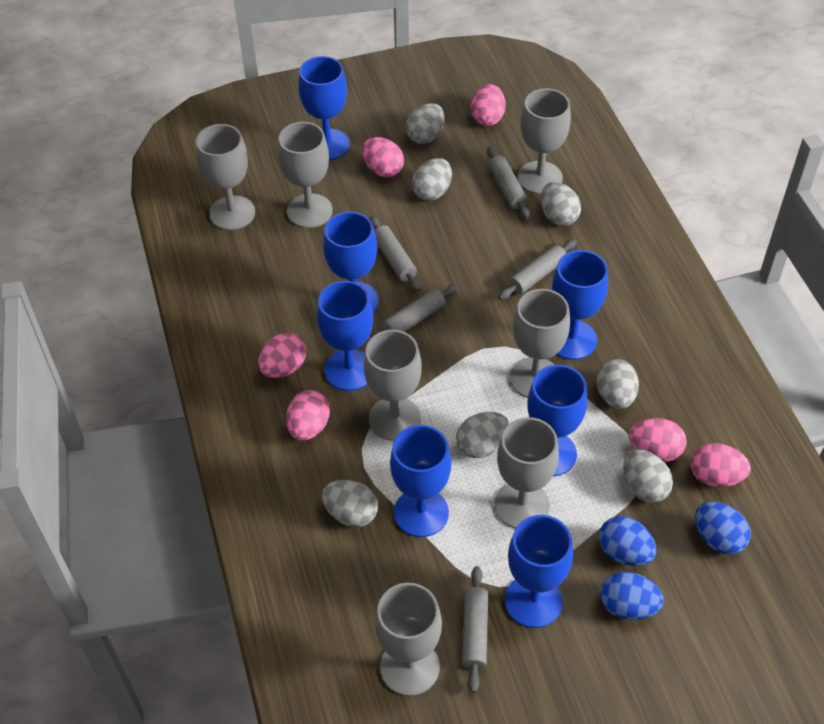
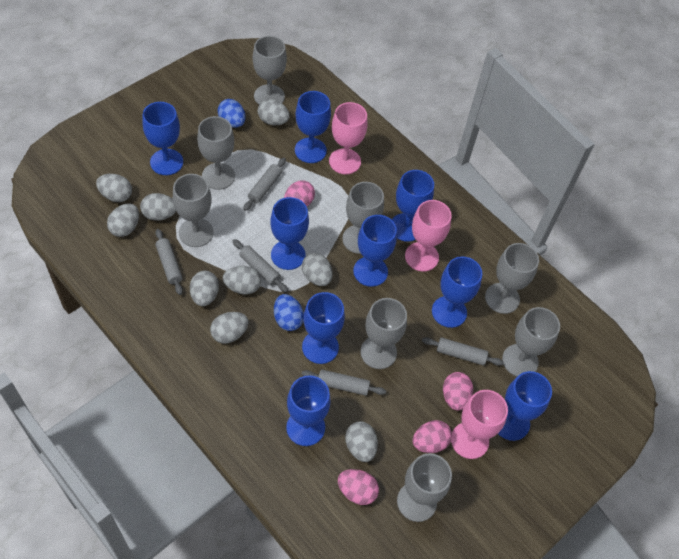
blue egg: [599,516,656,566] [600,572,664,620] [695,502,751,555] = 3 -> [218,99,246,128] [274,294,304,331] = 2
blue goblet: [299,56,350,160] [317,281,373,391] [323,211,379,313] [390,425,451,537] [505,515,573,628] [528,365,587,476] [552,250,608,360] = 7 -> [142,102,183,175] [270,197,309,270] [286,375,331,446] [295,91,331,163] [302,292,345,364] [353,215,397,287] [392,170,434,242] [432,256,482,328] [498,371,552,441] = 9
grey egg: [322,480,378,527] [406,103,445,144] [412,158,452,201] [456,412,509,458] [541,182,581,226] [596,359,639,409] [623,449,673,503] = 7 -> [96,174,132,202] [107,204,139,237] [140,193,176,221] [190,271,219,306] [210,312,249,344] [223,266,261,295] [258,99,290,125] [302,253,332,286] [345,421,378,462] = 9
grey goblet: [196,124,255,230] [278,122,333,228] [364,330,422,441] [375,583,442,696] [495,417,559,529] [510,289,570,398] [518,88,571,194] = 7 -> [173,174,214,247] [197,116,235,190] [253,36,287,105] [342,182,384,254] [360,298,407,369] [397,453,452,522] [485,243,539,314] [502,307,560,376] = 8
pink egg: [258,333,306,378] [286,390,330,441] [362,137,404,177] [471,84,506,126] [629,418,687,462] [691,443,751,487] = 6 -> [284,180,315,206] [338,469,379,505] [413,420,452,453] [443,372,473,411] = 4
pink goblet: none = 0 -> [329,102,368,174] [405,200,452,272] [451,390,508,459] = 3

